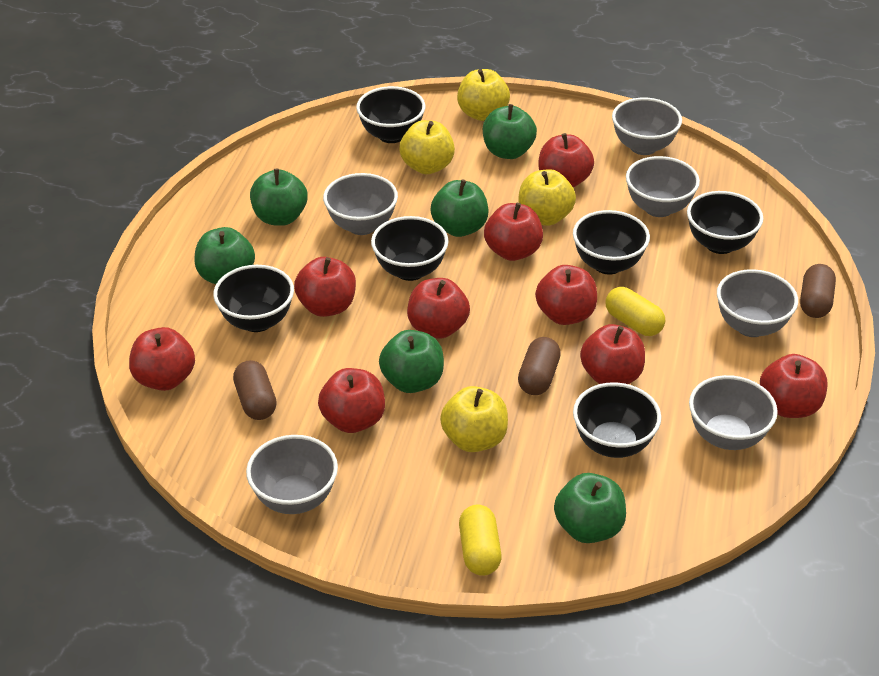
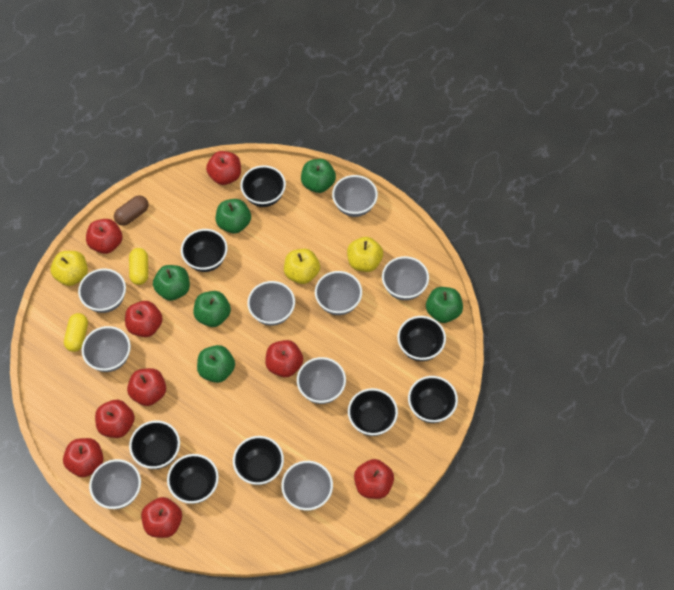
black bowl: [213,265,294,332] [356,86,425,143] [371,216,449,281] [573,210,650,274] [573,382,661,458] [687,191,764,254] = 6 -> [129,420,180,469] [167,454,219,504] [181,229,228,272] [233,436,284,485] [240,165,286,207] [348,388,398,436] [397,316,446,361] [408,376,458,423] = 8
brown capsule: [233,360,277,420] [518,337,561,395] [800,264,836,318] = 3 -> [114,195,149,226] = 1
grey bowl: [246,435,338,514] [323,173,398,235] [612,98,682,155] [626,156,700,217] [689,375,778,450] [717,269,798,337] = 6 -> [78,269,126,313] [82,326,131,372] [89,459,141,509] [247,281,295,326] [281,461,333,511] [297,357,346,404] [315,271,362,315] [332,175,378,217] [382,256,429,300] = 9
yellow apple: [399,120,455,174] [440,386,508,452] [457,69,510,121] [519,169,576,226] = 4 -> [50,251,88,286] [284,249,320,284] [347,237,383,272] = 3

